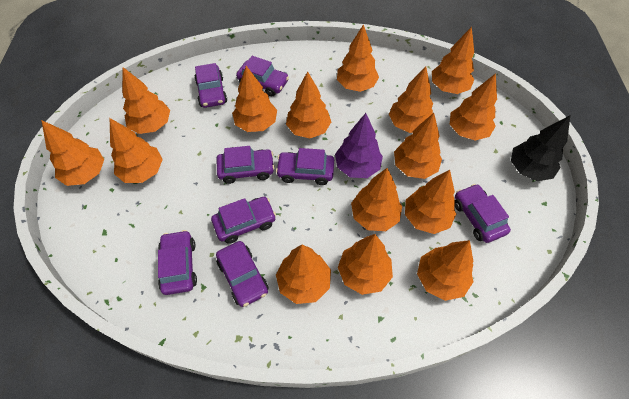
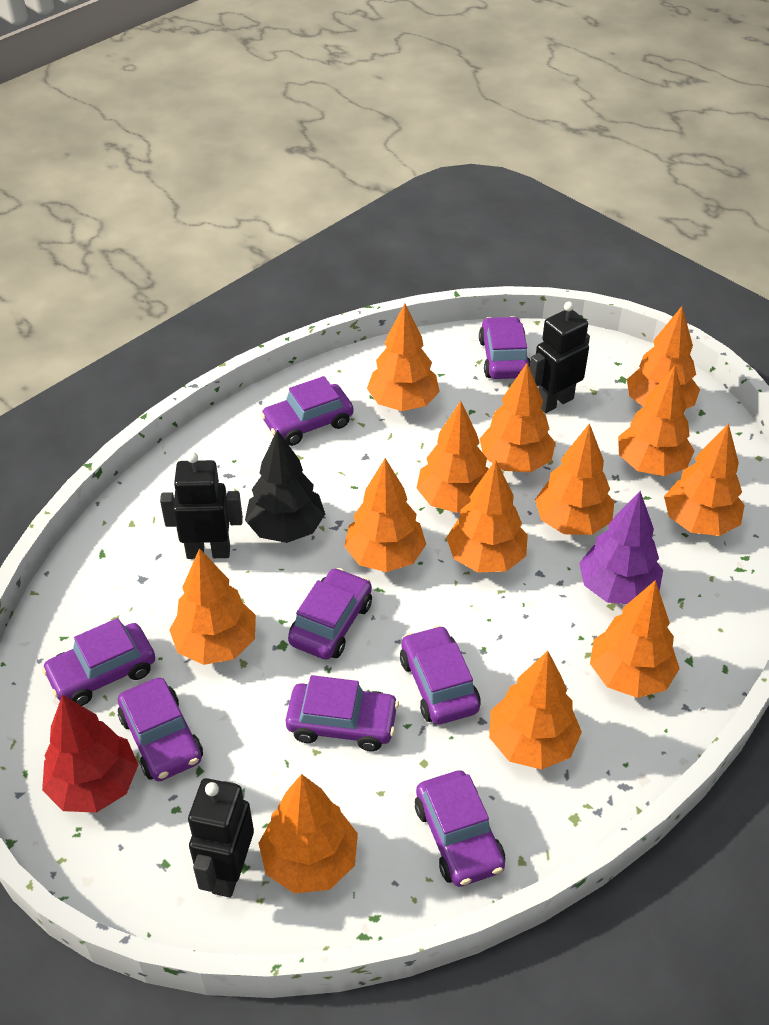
black robot: none = 0 -> [160,452,243,559] [188,778,254,898] [530,302,590,413] = 3
orange tree: [41,120,104,186] [110,118,163,183] [122,67,170,134] [232,66,277,132] [276,245,331,304] [286,71,331,138] [337,24,379,92] [338,234,393,295] [351,168,402,231] [389,66,433,133] [394,113,442,179] [405,170,456,234] [417,240,473,301] [432,27,474,94] [450,73,497,140] = 15 -> [169,548,256,665] [259,774,358,893] [344,458,426,572] [367,303,440,411] [417,401,489,513] [446,460,528,573] [480,363,556,472] [489,651,582,770] [535,423,614,535] [590,580,680,698] [618,366,694,476] [627,306,700,409] [664,423,745,536] = 13
red tree: none = 0 -> [42,695,138,813] = 1

